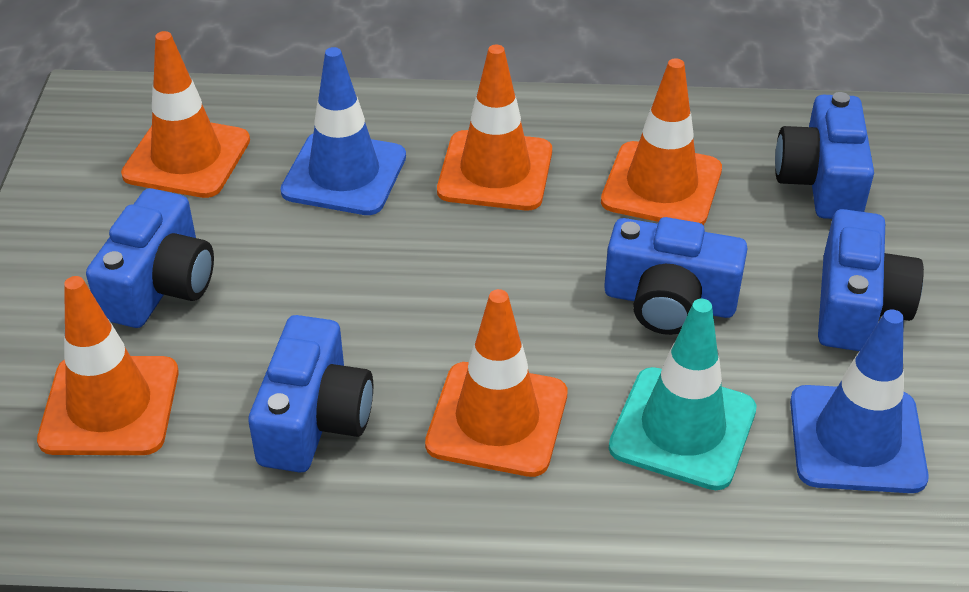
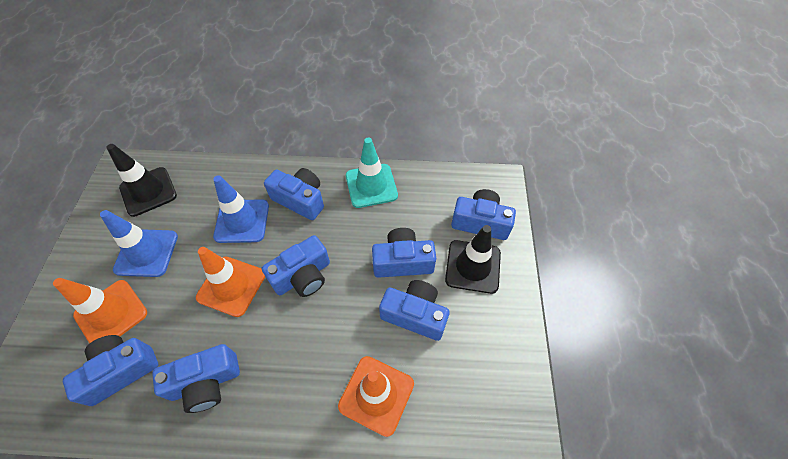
black traffic cone: none = 0 -> [106,144,177,217] [445,225,501,294] = 2
blue camera: [86,188,214,328] [248,315,373,472] [604,217,748,335] [775,92,874,219] [818,209,924,351] = 5 -> [63,335,158,406] [152,344,240,413] [262,235,330,297] [264,168,324,220] [372,228,436,278] [379,280,450,341] [451,189,516,240] = 7
orange traffic cone: [37,276,179,455] [121,31,250,198] [425,289,567,477] [437,44,552,210] [601,58,722,225] = 5 -> [53,278,147,344] [196,247,265,317] [338,356,414,437] = 3

